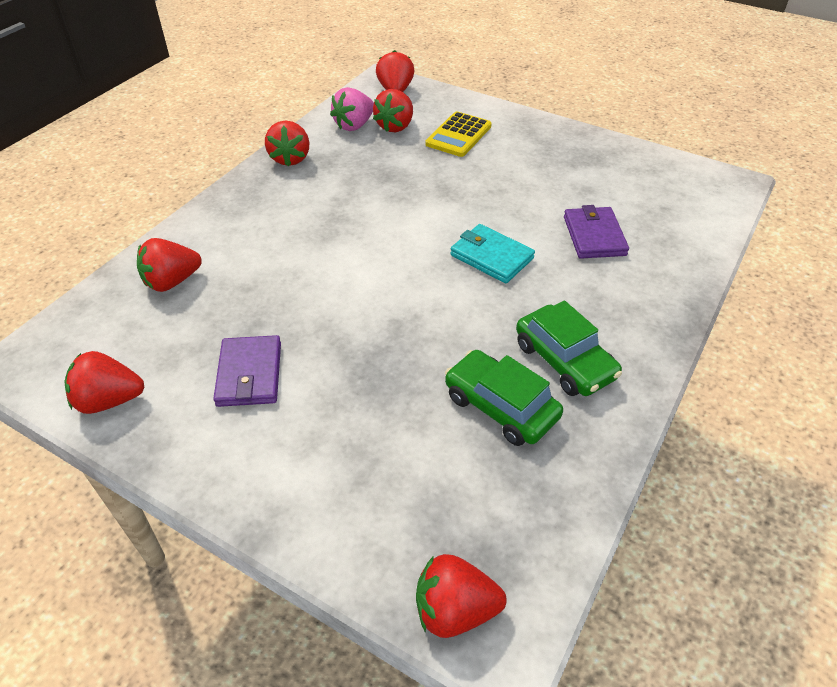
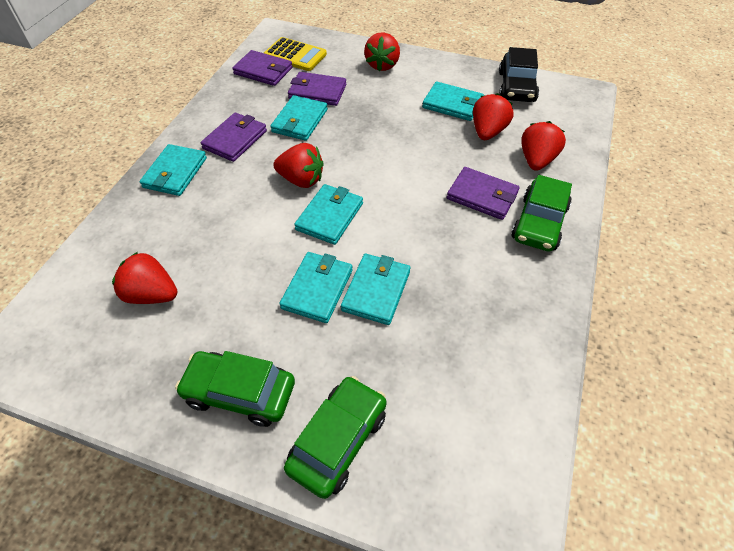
black car: none = 0 -> [499,47,539,102] = 1
green car: [445,350,563,446] [516,300,622,396] = 2 -> [175,351,295,427] [284,376,387,499] [512,175,572,252] = 3
pink strawberry: [330,87,374,131] = 1 -> none = 0
purple wallet: [213,335,281,407] [564,205,629,259] = 2 -> [201,113,267,162] [232,50,292,86] [288,72,346,106] [447,167,520,220] = 4
red strawberry: [65,351,144,414] [137,238,202,292] [265,121,310,167] [373,89,413,132] [376,50,414,92] [416,554,507,638] = 6 -> [112,252,178,304] [273,143,324,188] [364,32,400,71] [473,93,513,140] [521,121,566,171] = 5
turquoise wallet: [450,224,535,283] = 1 -> [140,144,207,196] [270,95,328,141] [279,252,353,323] [294,184,363,245] [341,254,411,325] [422,82,484,121] = 6

